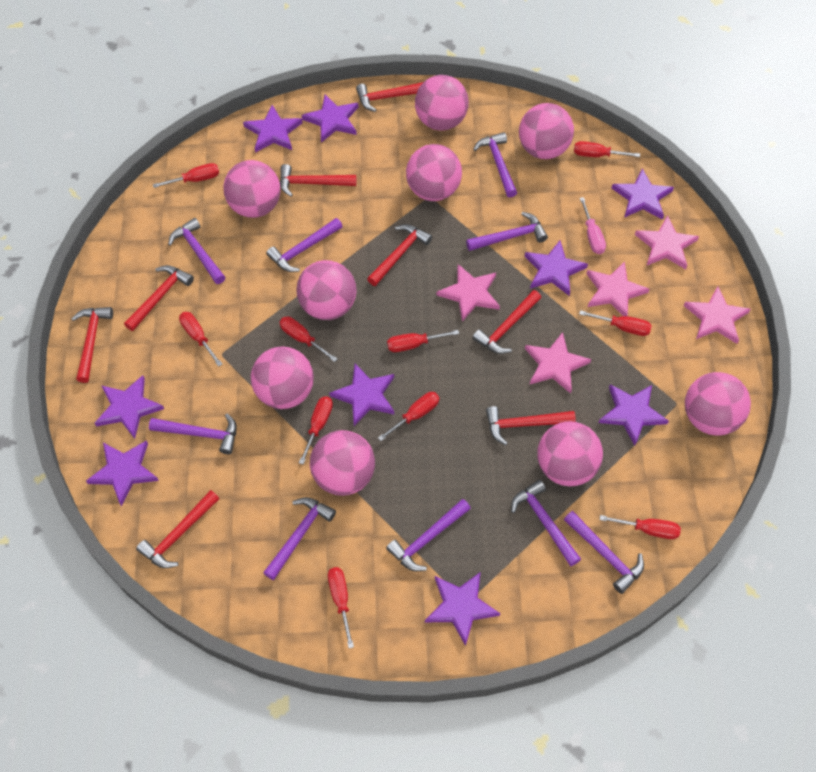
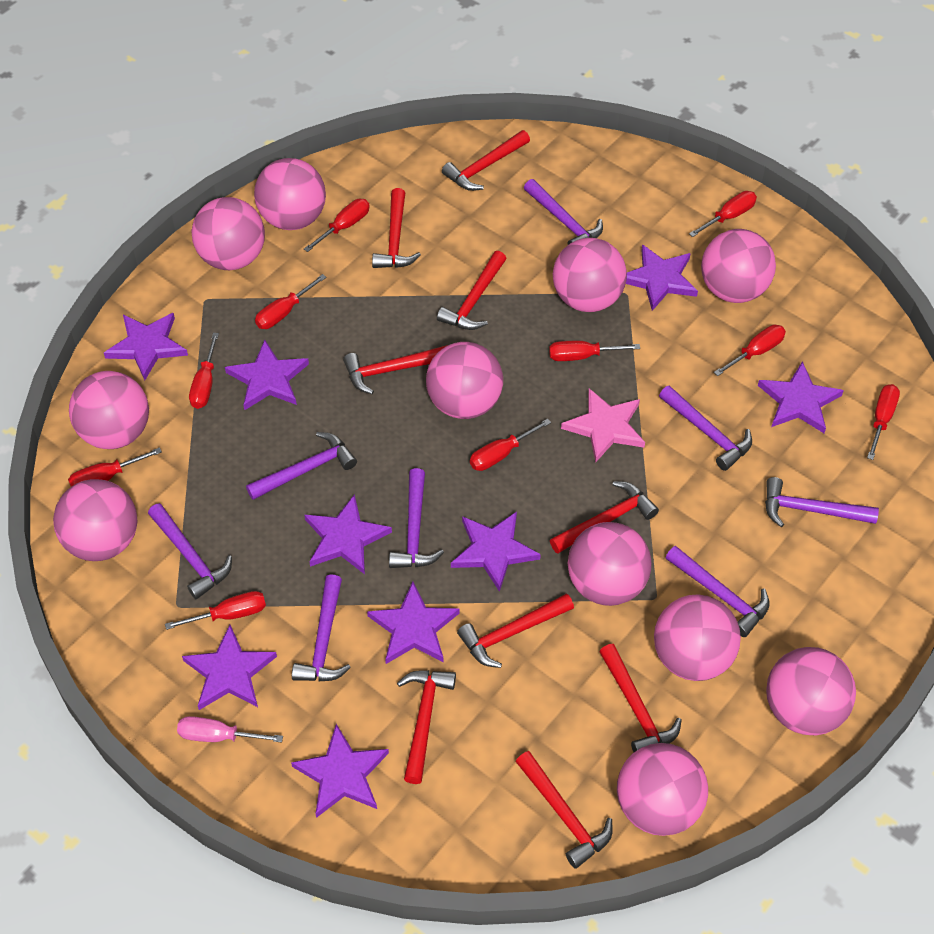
pink ball: [223,160,281,218] [251,347,314,409] [296,260,357,320] [310,430,375,496] [406,144,462,201] [415,75,469,131] [519,103,574,159] [537,421,603,486] [685,372,751,436] = 9 -> [53,479,138,561] [69,371,149,449] [192,197,265,270] [254,158,326,230] [426,342,503,419] [553,238,627,312] [568,522,652,606] [617,743,708,836] [654,594,741,681] [701,229,776,303] [766,647,856,735] = 11
pink star: [437,264,500,322] [525,332,591,394] [586,261,649,316] [635,215,699,269] [684,286,751,344] = 5 -> [561,388,645,463] = 1
purple hammer: [149,414,237,454] [168,218,225,284] [263,497,336,580] [266,218,343,272] [386,499,471,571] [466,212,548,251] [473,132,517,198] [511,480,581,566] [564,511,644,594] = 9 -> [148,503,232,599] [246,432,357,500] [292,574,351,682] [389,468,444,568] [524,179,603,245] [659,385,752,471] [665,546,770,637] [765,477,879,527] = 8
red hammer: [71,307,113,383] [124,265,194,331] [136,490,219,568] [280,164,356,197] [356,82,423,112] [367,224,432,286] [472,290,541,354] [486,406,576,445] = 8 -> [343,345,448,394] [372,188,421,268] [397,670,456,784] [437,251,507,330] [442,130,530,191] [457,593,574,668] [516,751,613,869] [550,481,659,553] [599,644,682,752] = 9

